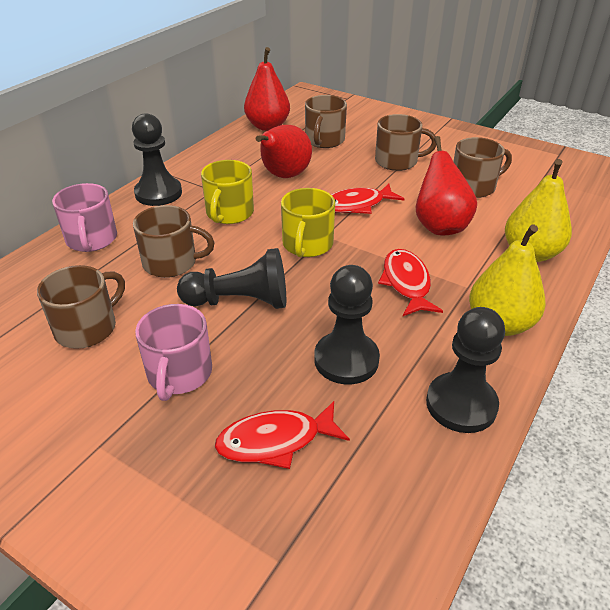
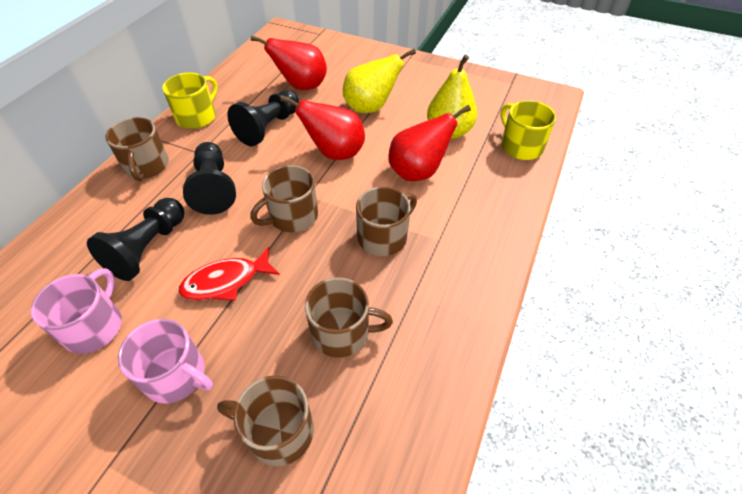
black pawn: [132,113,182,206] [177,248,286,309] [314,265,380,384] [426,307,505,433] = 4 -> [87,198,184,281] [183,142,236,215] [227,90,299,146] = 3
red fish: [215,401,350,469] [331,183,404,214] [378,249,443,316] = 3 -> [179,247,280,301] = 1

